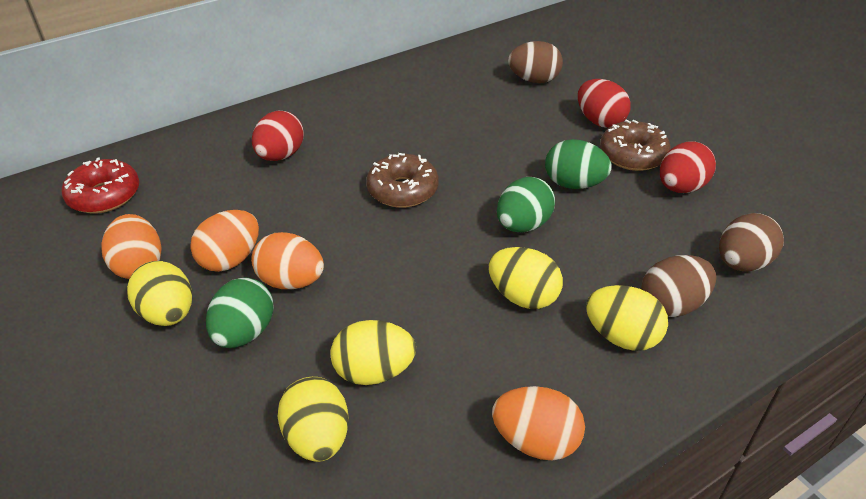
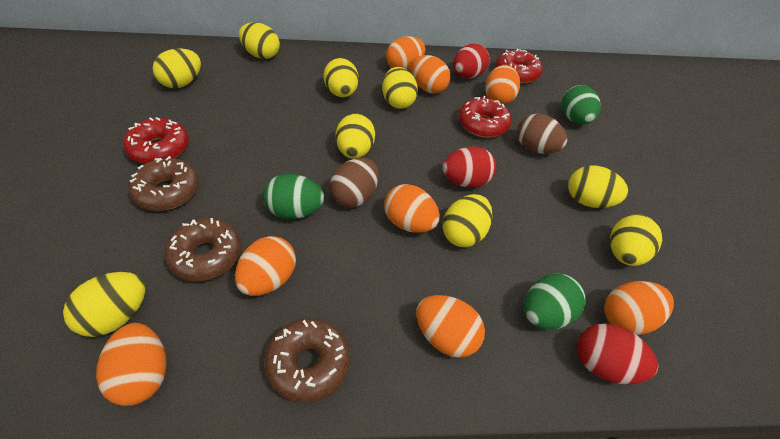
brown donut: [366,153,439,208] [600,119,671,171] = 2 -> [128,156,199,211] [164,218,242,282] [264,318,350,402] = 3
brown egg: [508,41,563,83] [641,255,716,317] [719,213,784,272] = 3 -> [330,157,379,207] [517,114,567,154] = 2
orange egg: [102,214,162,279] [190,210,259,272] [251,232,324,289] [492,386,585,460] = 4 -> [96,323,166,406] [235,236,296,296] [384,184,440,233] [386,36,425,71] [411,55,451,94] [416,295,485,358] [485,65,520,105] [604,281,674,335] = 8
red donut: [61,157,140,213] = 1 -> [123,117,189,164] [458,96,511,138] [496,49,543,84] = 3
yellow egg: [127,261,192,326] [277,377,349,462] [331,320,416,385] [489,247,563,309] [586,285,668,351] = 5 -> [63,272,145,337] [153,48,201,88] [239,22,280,59] [323,58,359,97] [336,114,375,159] [382,67,418,109] [442,194,492,247] [568,166,628,208] [610,214,662,266] = 9

